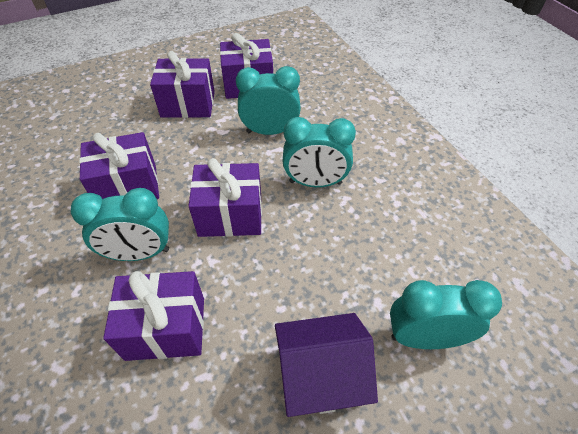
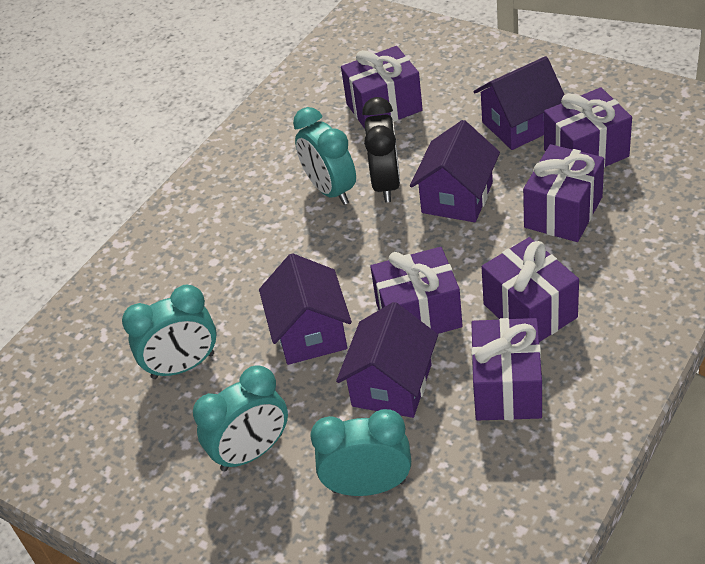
black clock: none = 0 -> [362,97,400,203] = 1
purple gift: [79,132,159,199] [103,271,204,361] [150,51,215,118] [189,158,262,237] [220,33,273,99] = 5 -> [341,46,423,129] [370,247,463,334] [471,318,542,420] [481,237,579,342] [523,144,604,242] [544,87,632,168] = 6
purple house: [275,313,378,417] = 1 -> [259,253,352,365] [336,302,438,418] [410,120,500,222] [473,56,565,150] = 4

